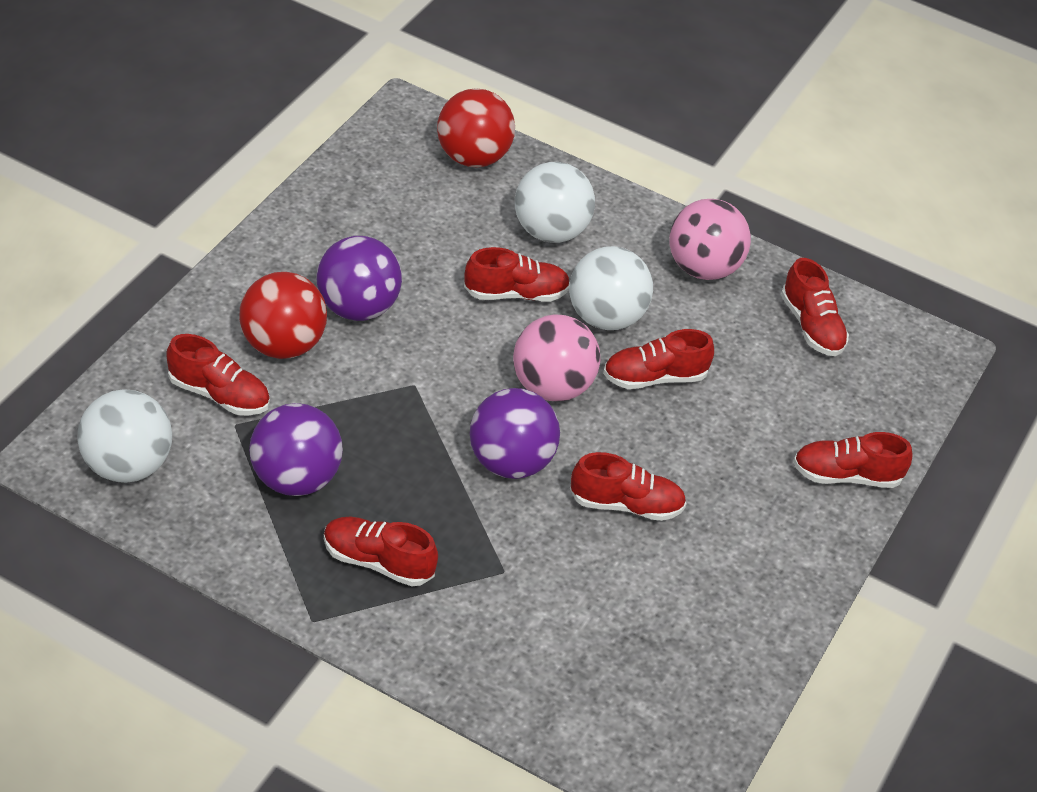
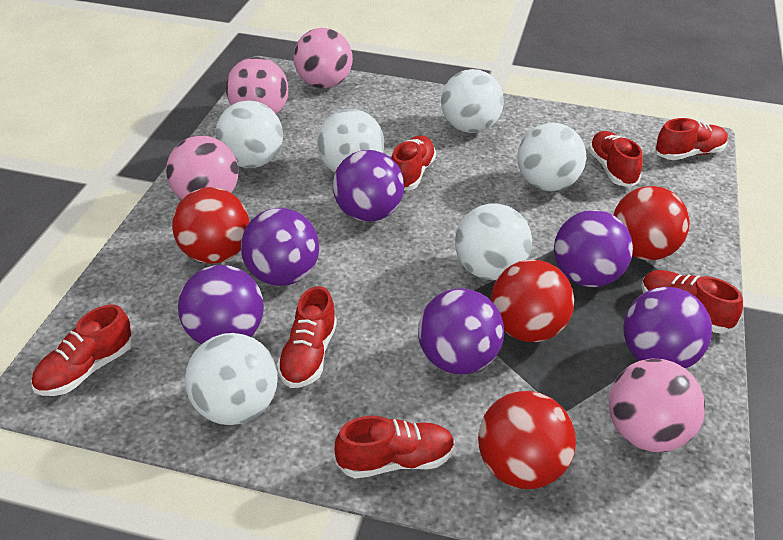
pink ball: [513,314,600,402] [669,199,751,280] = 2 -> [166,136,238,200] [226,57,288,114] [293,28,353,88] [609,358,705,452] = 4
purple ball: [249,403,343,496] [316,236,402,321] [470,388,560,479] = 3 -> [178,265,264,344] [241,208,319,286] [333,150,404,222] [418,288,504,374] [554,210,633,287] [623,287,712,369] = 6
red ball: [239,272,327,359] [437,88,515,167] = 2 -> [172,187,250,264] [478,391,576,489] [491,260,574,342] [613,186,690,260] = 4
white ball: [78,389,172,483] [515,162,595,243] [569,246,653,330] = 3 -> [185,333,278,425] [215,101,283,168] [317,109,384,172] [441,69,504,133] [455,203,532,280] [517,123,586,191] = 6

